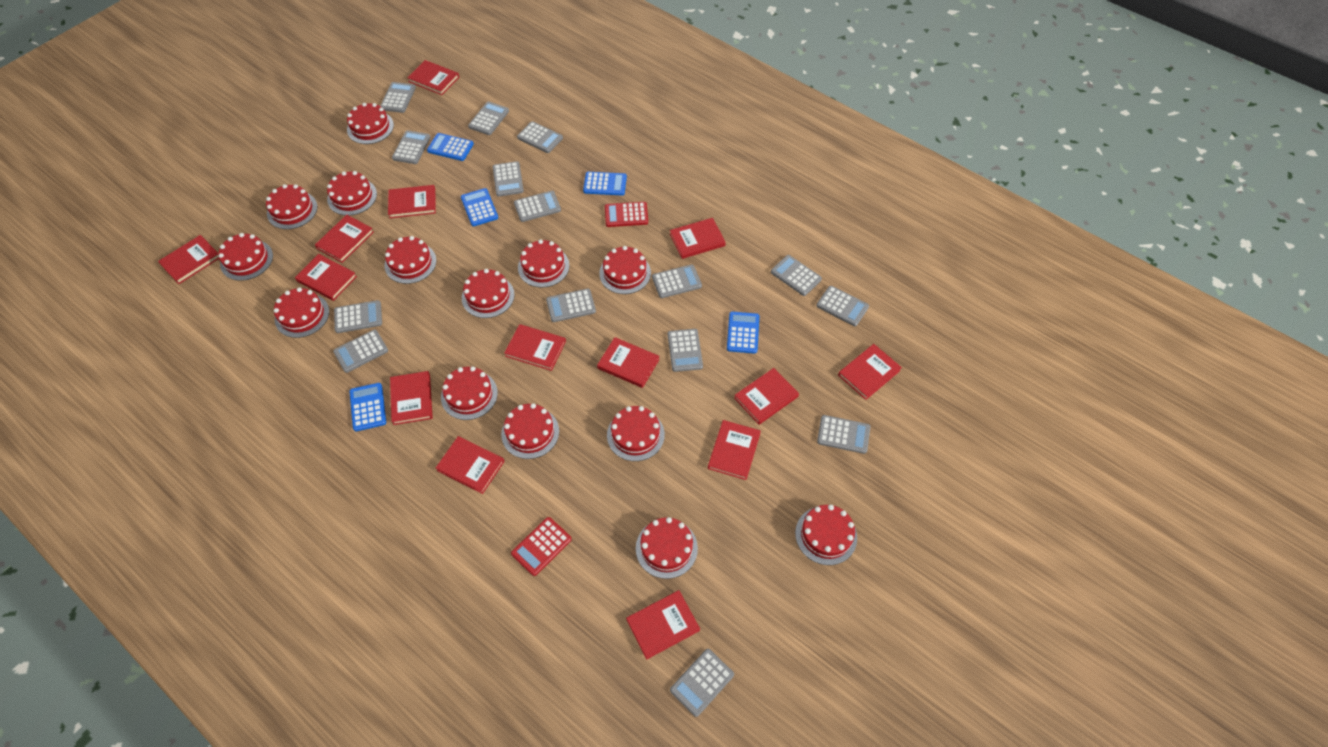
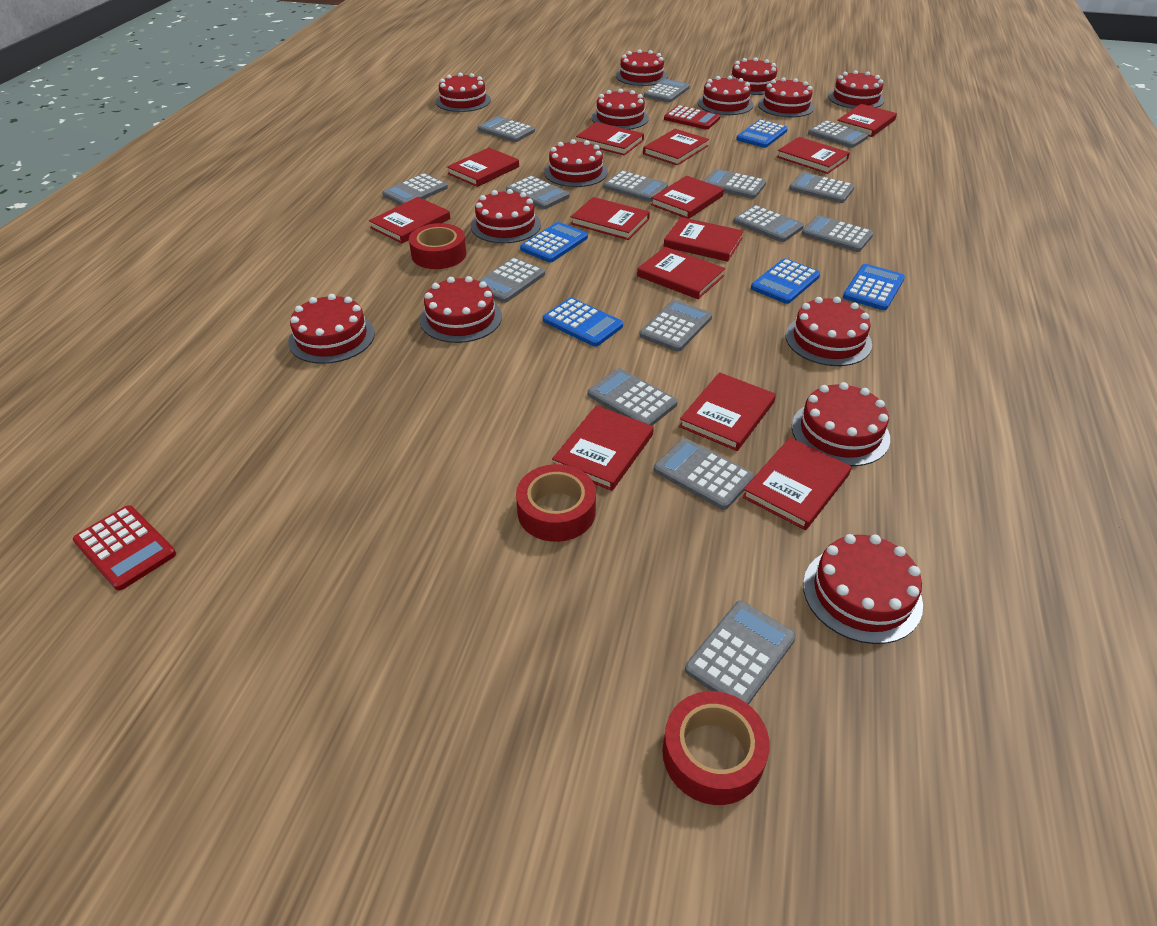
red book: [158,235,219,284] [295,254,357,301] [315,215,374,263] [388,185,436,218] [390,371,433,425] [408,60,459,95] [436,436,505,494] [504,324,566,371] [597,337,660,388] [626,590,700,660] [670,218,726,259] [708,420,761,480] [734,368,799,425] [838,344,902,400] = 14 -> [369,197,450,243] [447,148,519,187] [552,406,654,491] [571,197,650,240] [576,122,644,155] [637,247,725,299] [643,129,709,165] [651,176,724,219] [664,217,744,262] [679,372,776,451] [742,437,852,530] [777,137,850,174] [837,104,897,137] = 13
red tape: none = 0 -> [409,223,466,269] [516,464,596,542] [663,691,770,805] = 3

